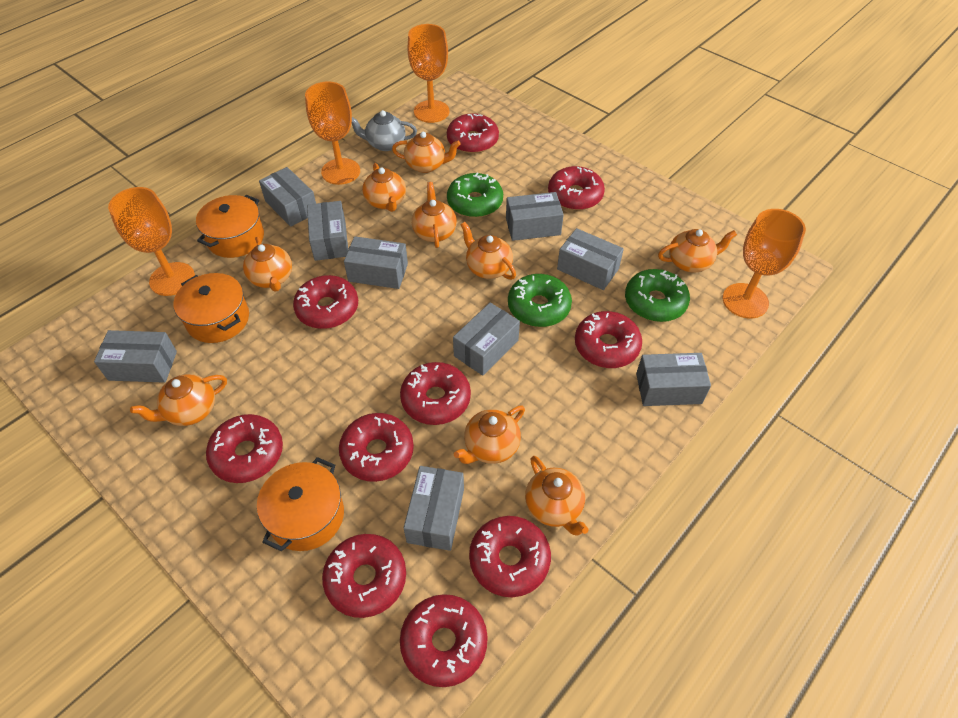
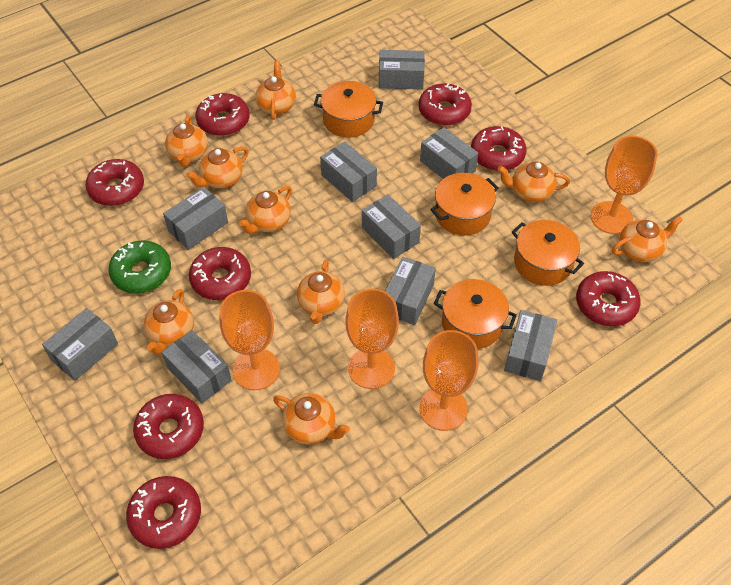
green donut: [447,173,503,218] [508,274,572,327] [625,269,690,322] = 3 -> [108,240,171,293] = 1
grey teapot: [352,110,417,151] = 1 -> none = 0
orange pot: [173,273,249,343] [196,195,264,258] [257,457,344,552] = 3 -> [314,81,383,138] [430,173,499,235] [434,279,517,349] [512,220,584,286] = 4
red donut: [206,414,283,483] [293,275,358,329] [322,534,406,618] [339,413,414,482] [400,362,471,425] [400,594,488,687] [447,113,499,154] [469,516,551,597] [548,166,605,210] [575,311,642,368] = 10 -> [85,159,144,206] [126,476,201,549] [133,394,204,459] [189,247,251,300] [195,93,250,136] [419,83,472,126] [471,126,527,171] [576,271,641,326] = 8

